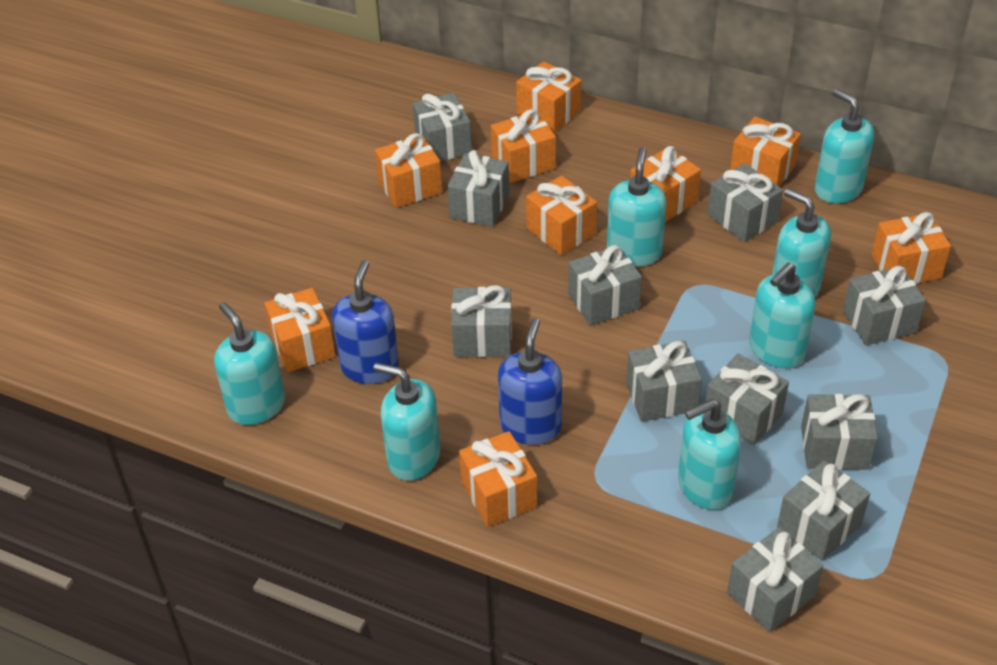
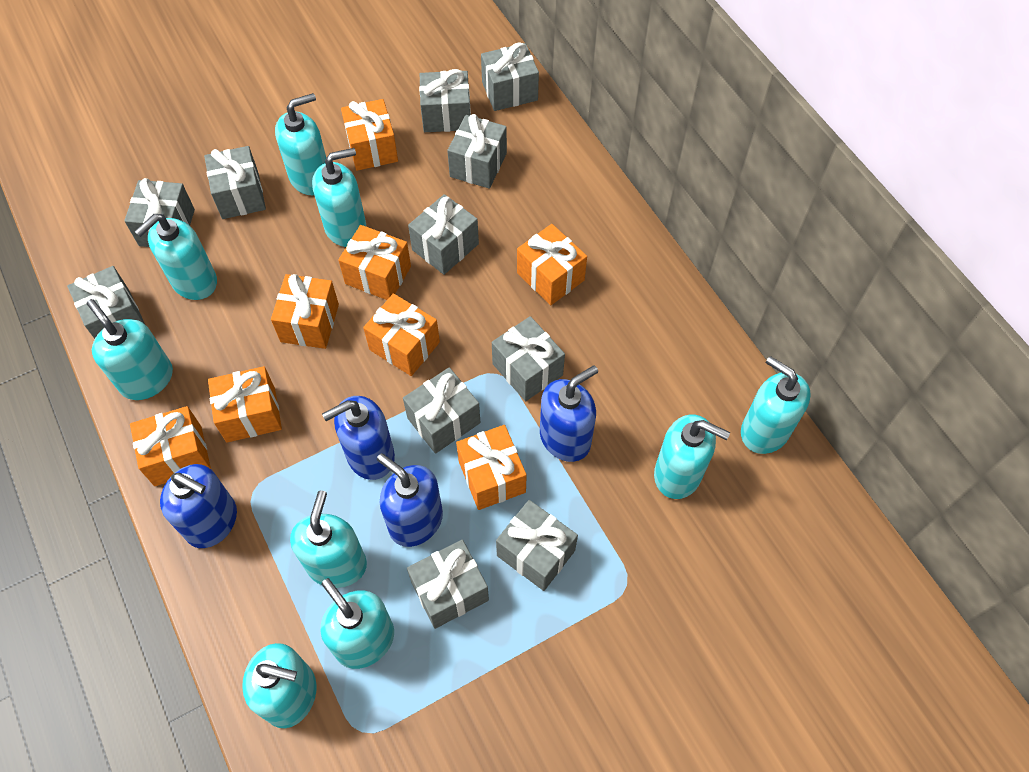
blue soap dispenser: [332,260,399,384] [498,318,562,445] = 2 -> [160,464,237,548] [322,396,395,480] [377,453,443,547] [540,365,598,462] = 4
orange gift: [264,288,336,372] [375,133,442,208] [459,431,537,527] [491,109,556,183] [516,61,582,132] [526,176,597,255] [630,146,701,222] [730,117,801,186] [871,212,951,284] = 9 -> [130,406,211,486] [208,366,282,443] [271,274,339,349] [338,225,411,300] [341,99,398,171] [363,293,440,376] [456,425,527,510] [517,224,587,305] = 8
turquoise soap dispenser: [214,302,285,425] [373,363,440,481] [607,147,666,267] [678,399,742,510] [749,262,816,368] [772,188,831,297] [814,89,874,203] = 7 -> [87,299,173,400] [134,214,217,300] [242,643,317,728] [275,93,326,195] [290,490,367,588] [312,148,366,247] [320,578,394,669] [654,414,730,499] [741,356,811,454] = 9

